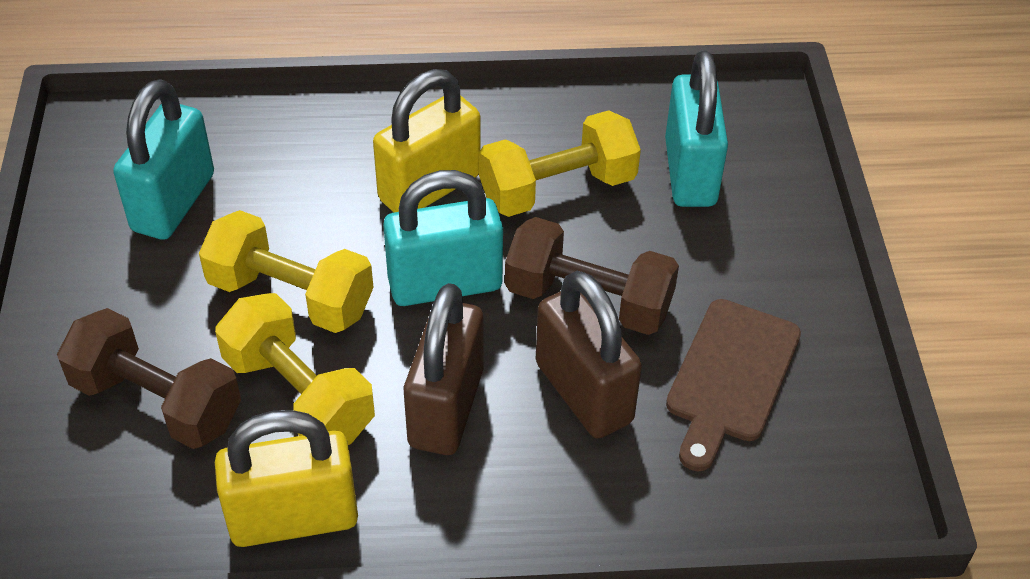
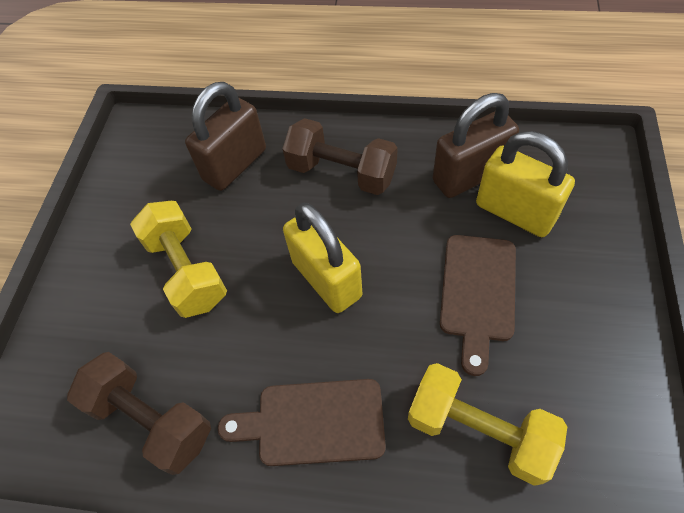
brown cutting board: [666,299,801,471] = 1 -> [218,379,386,466] [440,235,516,376] = 2
turquoise padlock: [113,79,214,240] [383,170,503,306] [665,50,728,207] = 3 -> none = 0
yellow dumbbell: [199,210,374,333] [215,293,375,445] [479,110,641,217] = 3 -> [130,201,227,318] [408,363,567,486] = 2

